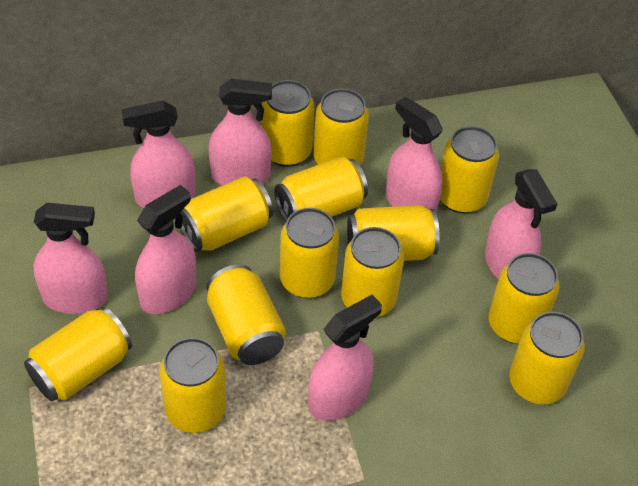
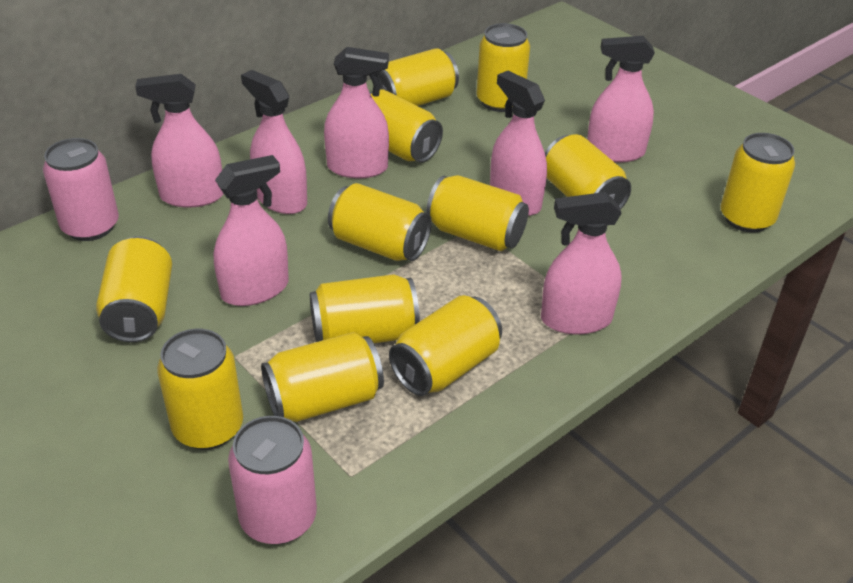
pink can: none = 0 -> [43,138,119,241] [228,416,317,544] = 2
yellow can: [24,307,132,401] [159,338,226,433] [180,176,273,252] [206,264,286,365] [262,80,315,167] [274,156,368,222] [280,208,339,298] [313,88,369,165] [341,227,404,317] [347,205,440,261] [440,126,499,214] [488,253,560,344] [509,312,585,404] = 13 -> [96,236,172,342] [157,329,243,450] [261,332,384,422] [310,274,420,343] [328,183,432,261] [369,89,443,163] [376,48,459,106] [389,295,502,396] [426,175,529,251] [477,23,530,112] [545,134,631,210] [720,133,795,233] = 12

